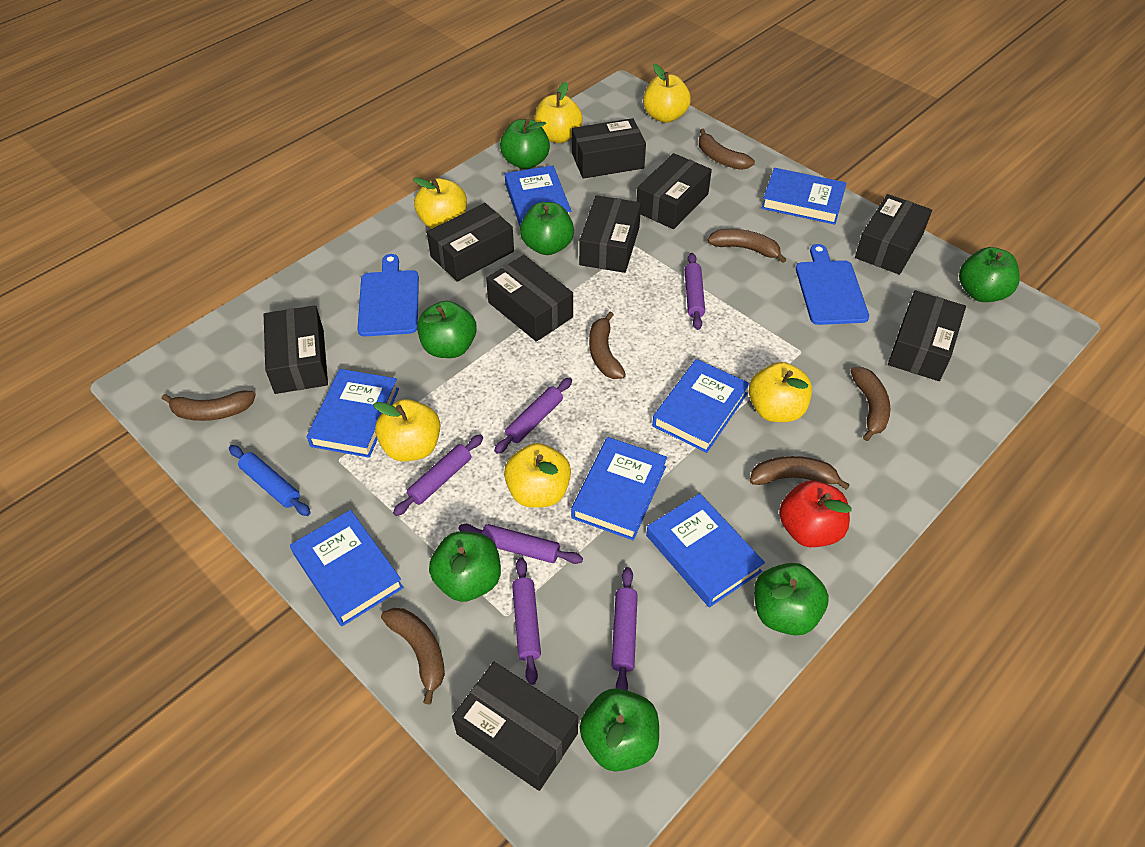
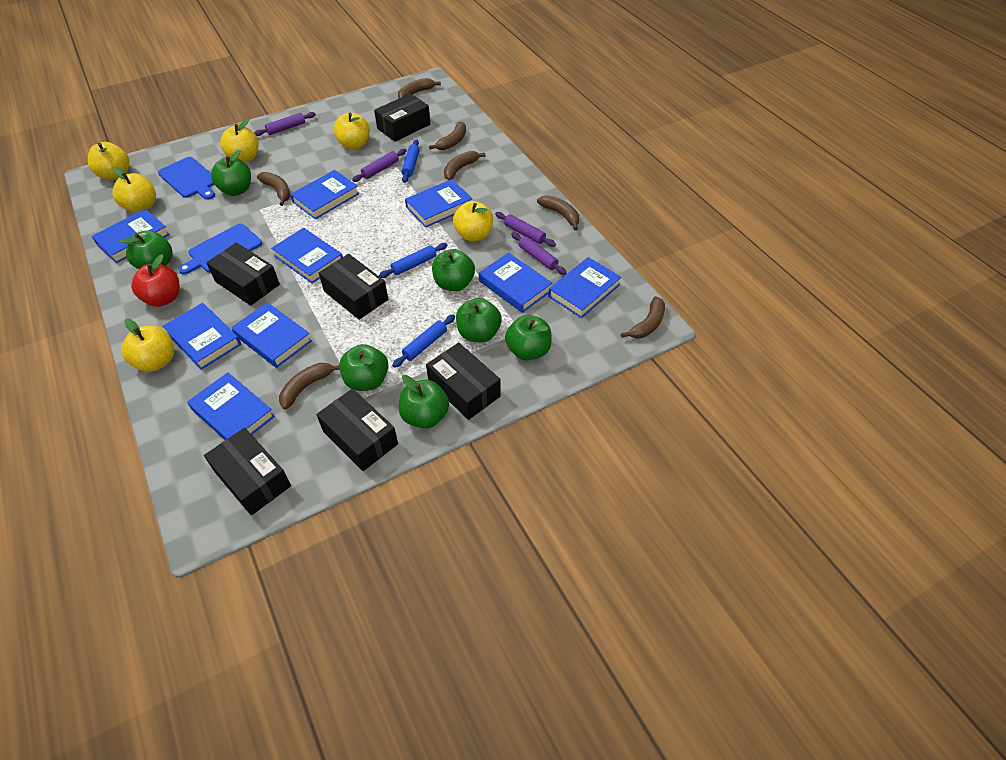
black box: [264,305,328,394] [427,203,514,282] [452,662,578,791] [486,255,573,342] [572,118,646,179] [579,195,641,273] [636,153,712,229] [855,194,932,275] [888,291,966,381] = 9 -> [204,428,291,515] [206,242,280,306] [316,389,398,471] [319,254,388,320] [374,94,430,142] [426,342,501,420] = 6
blue book: [290,510,404,626] [307,369,399,458] [505,165,571,226] [571,437,667,540] [646,493,765,607] [652,359,749,453] [762,168,847,225] = 7 -> [92,209,170,263] [162,303,241,370] [187,372,275,440] [231,302,312,368] [271,228,343,284] [290,170,359,219] [405,179,472,228] [479,253,552,313] [548,257,621,318] = 9
blue rolling pin: [229,445,311,516] = 1 -> [379,243,447,278] [392,315,455,368] [402,139,420,183] = 3
purple rolling pin: [393,434,483,516] [458,524,583,564] [494,377,572,454] [512,558,541,685] [611,567,638,690] [685,253,705,330] = 6 -> [254,112,316,136] [352,149,407,182] [495,212,556,247] [511,232,567,275] = 4

